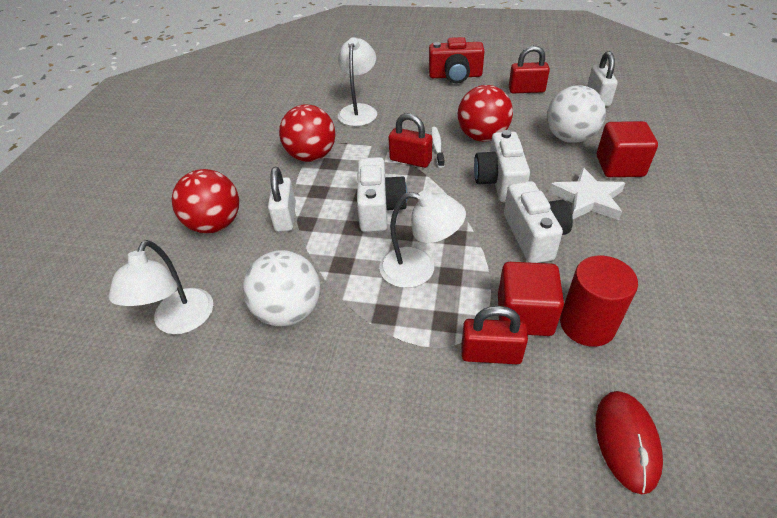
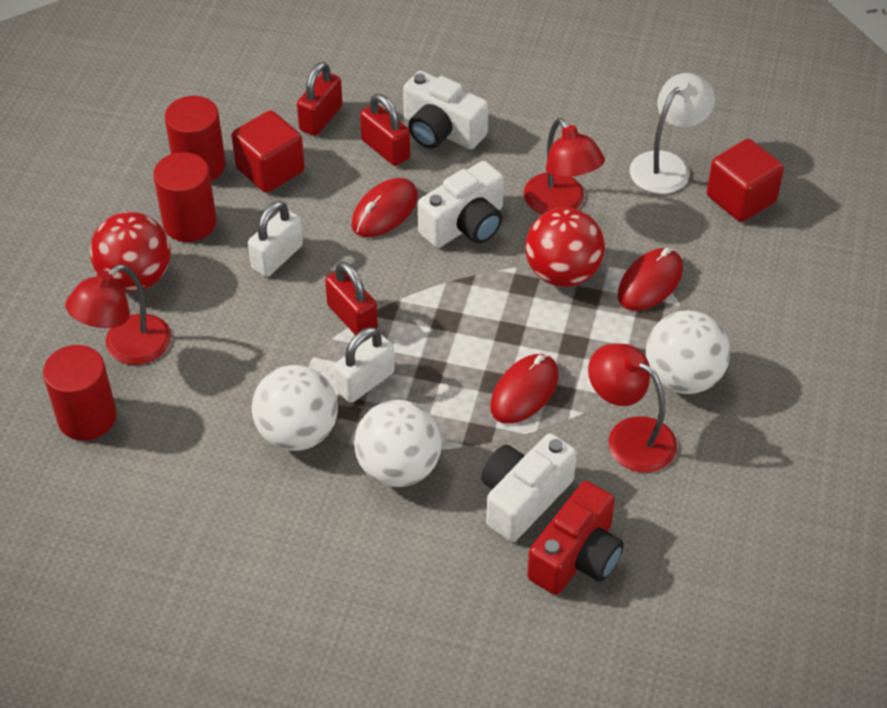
red ball: [172,169,239,233] [279,104,336,162] [458,85,513,142] = 3 -> [90,212,171,292] [525,207,605,287] = 2
red cylinder: [560,256,638,347] = 1 -> [43,345,117,441] [153,152,217,242] [165,96,226,181] = 3
red lamp: none = 0 -> [65,264,171,365] [523,118,605,214] [588,343,677,473] = 3
red mouse: [596,391,663,494] = 1 -> [351,178,418,237] [490,354,559,424] [618,248,683,311] = 3
white ball: [243,250,320,327] [547,85,606,143] = 2 -> [252,365,338,451] [354,400,442,487] [646,310,730,394] = 3
white lamp: [109,240,213,334] [338,37,377,126] [379,190,466,288] = 3 -> [630,73,715,194] = 1
white star: [549,167,625,220] = 1 -> none = 0
white toothbrush: [431,127,444,168] = 1 -> none = 0

